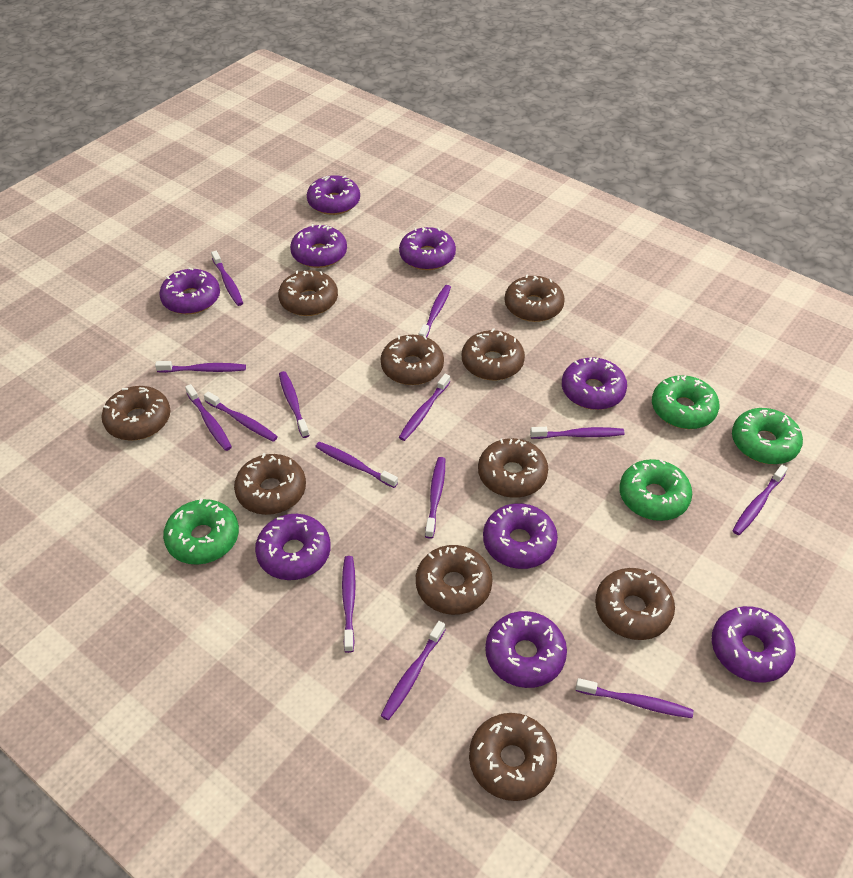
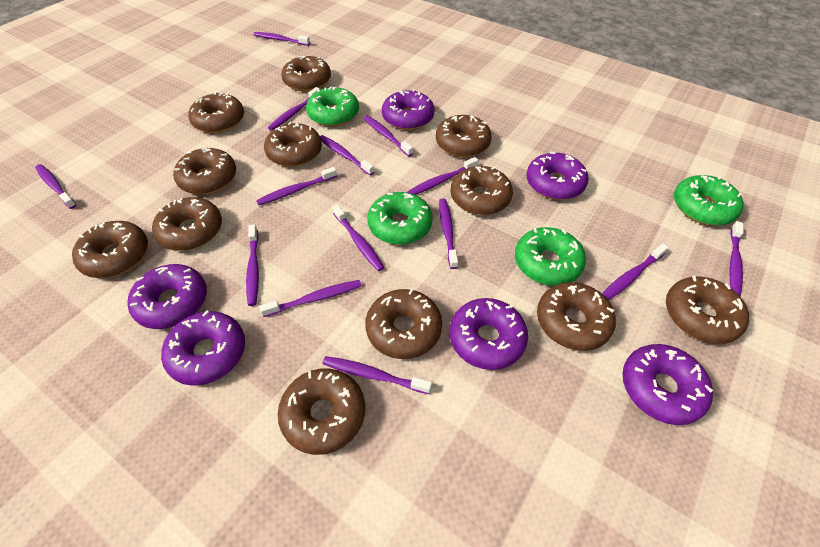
brown donut: [101,386,170,441] [234,453,306,515] [278,270,338,316] [381,335,444,385] [416,545,493,615] [462,328,525,380] [469,713,557,801] [478,438,548,498] [505,274,565,322] [595,568,675,640] = 10 -> [72,221,148,278] [152,197,222,251] [173,148,236,194] [188,92,244,133] [264,122,322,167] [278,368,365,455] [281,56,331,91] [365,289,442,359] [436,115,492,157] [451,166,513,215] [537,282,616,351] [666,276,749,344] = 12
purple donut: [159,267,220,314] [255,514,331,580] [290,224,347,268] [307,175,360,215] [399,227,456,270] [483,503,558,569] [485,611,567,688] [562,357,627,410] [711,606,795,683] = 9 -> [127,264,207,329] [161,310,245,386] [382,89,435,130] [449,298,528,370] [526,151,589,200] [622,344,713,425] = 6

